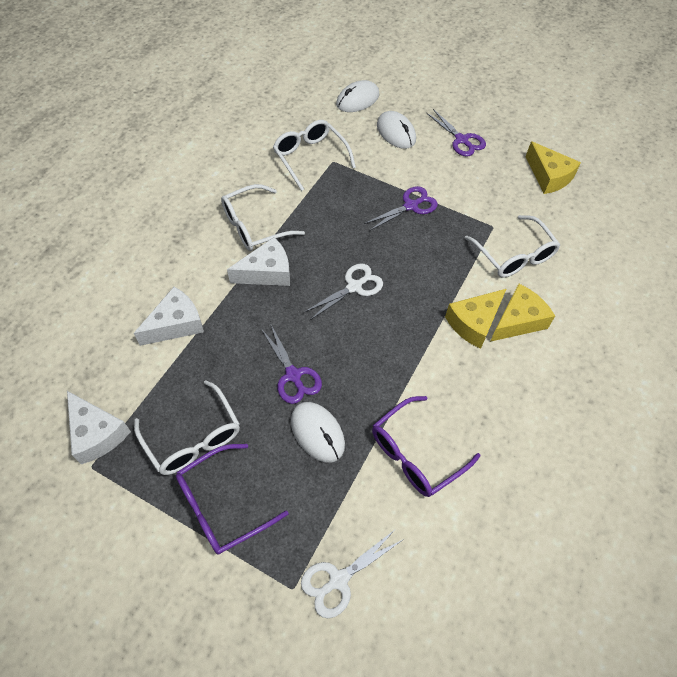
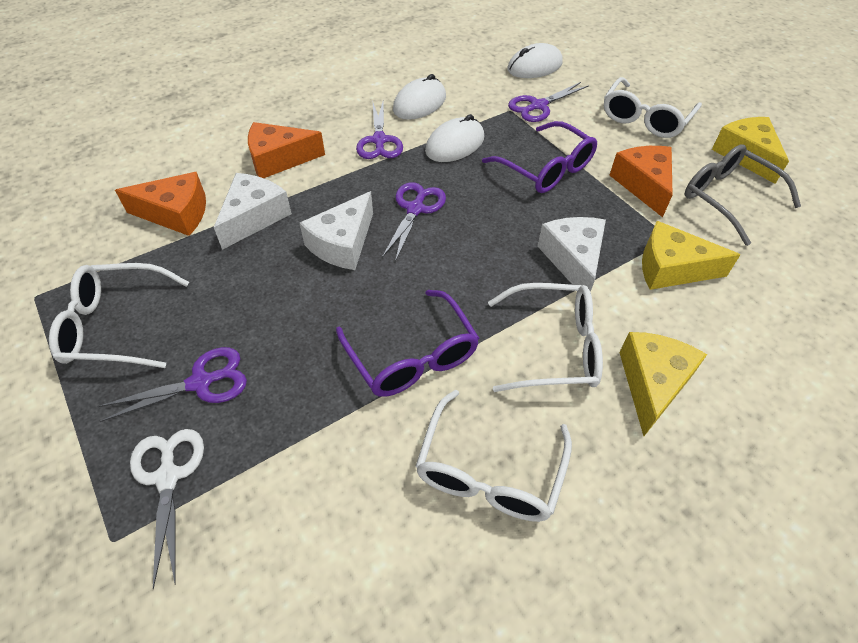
grey glasses: none = 0 -> [685,144,801,246] = 1
orange cheese: none = 0 -> [115,172,206,236] [248,122,325,178] [609,146,673,217] = 3
purple scissors: [261,325,322,404] [364,186,438,231] [426,109,486,157] = 3 -> [97,347,247,422] [356,102,403,159] [382,182,446,262] [508,82,589,122] = 4
white scissors: [301,530,404,618] [303,263,383,320] = 2 -> [130,429,204,590] = 1

